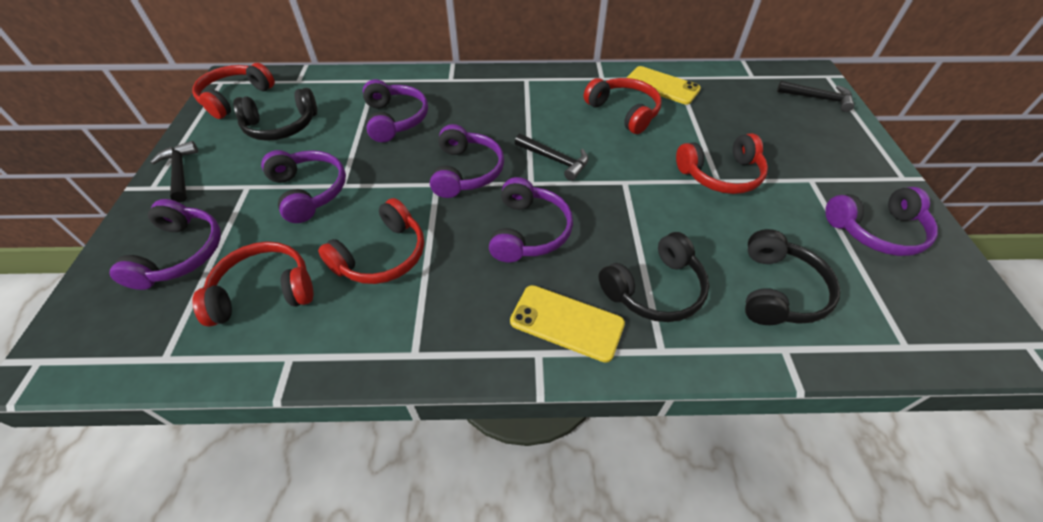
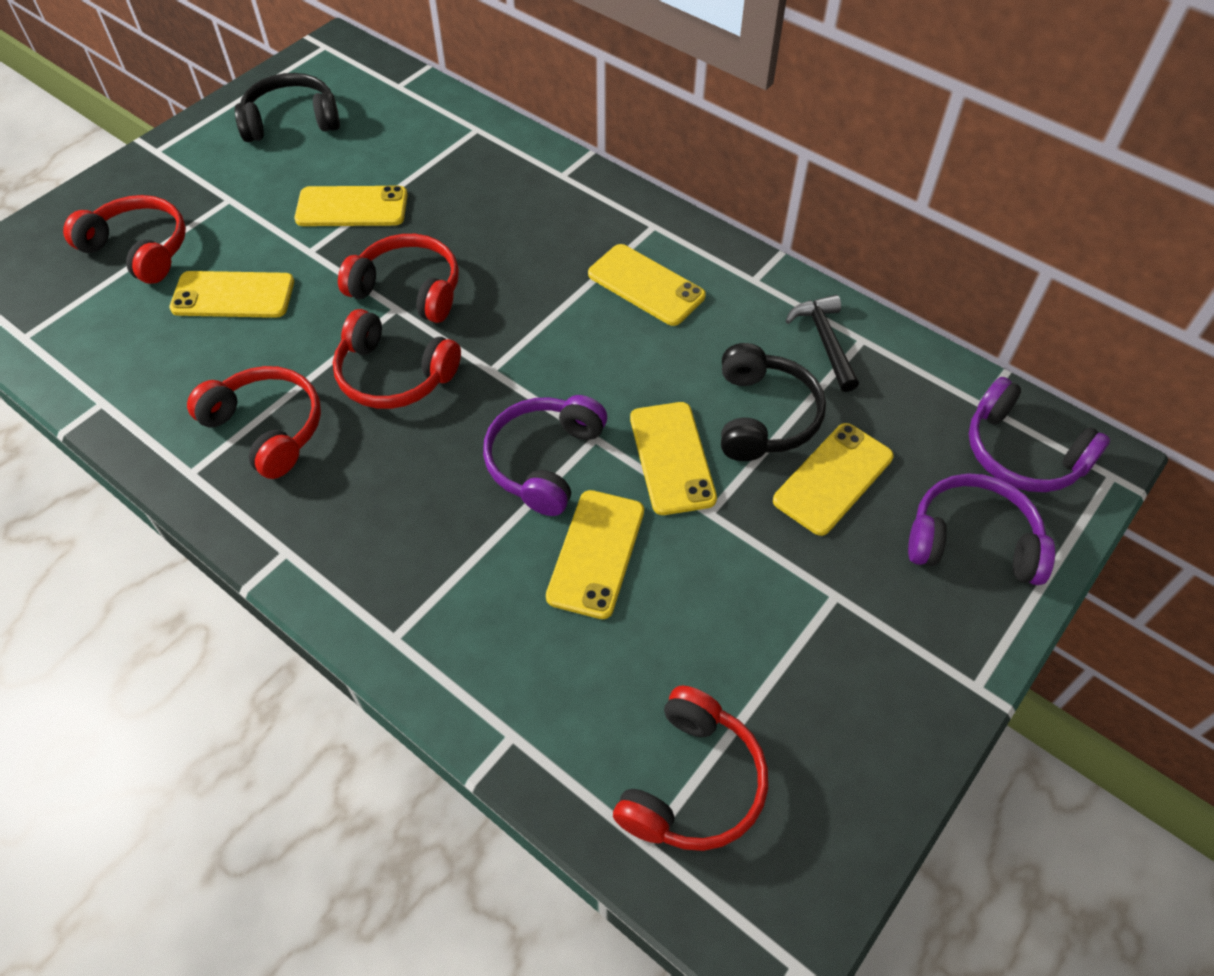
black hammer: [150,141,198,202] [515,134,589,181] [777,81,854,112] = 3 -> [786,295,859,392] = 1
black headphones: [233,88,317,141] [599,232,709,322] [745,229,840,325] = 3 -> [235,73,340,142] [721,343,826,461] = 2
purple headphones: [110,199,221,290] [261,150,346,223] [363,79,428,142] [430,124,504,198] [489,177,573,263] [825,187,938,256] = 6 -> [483,395,607,516] [908,473,1055,585] [969,377,1110,492] = 3
yellow phone: [510,285,625,363] [627,66,701,105] = 2 -> [169,271,294,318] [295,186,408,226] [546,490,644,619] [588,244,706,326] [630,402,717,515] [773,423,894,536] = 6

